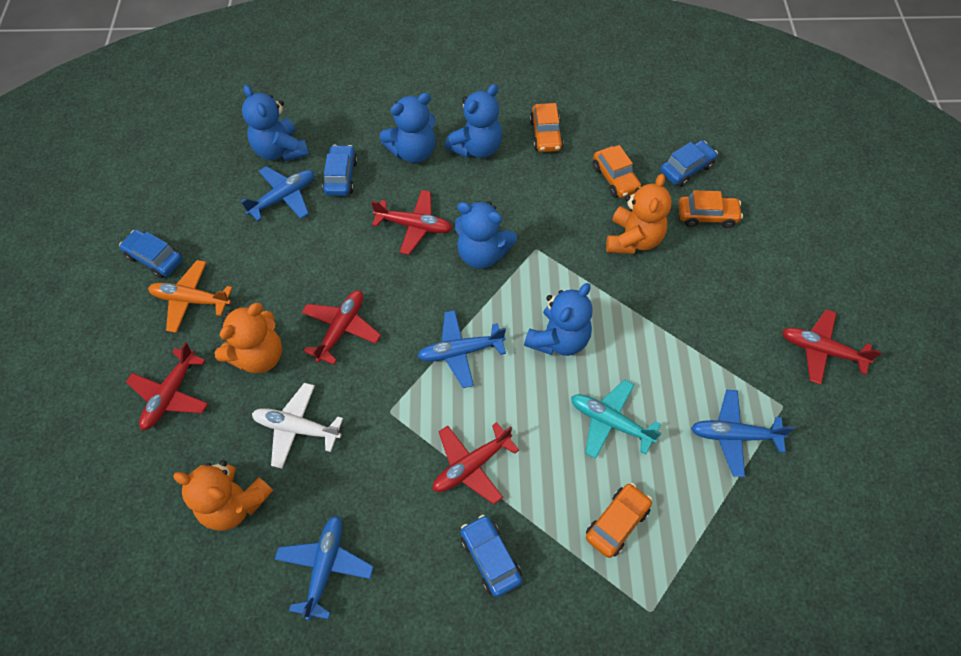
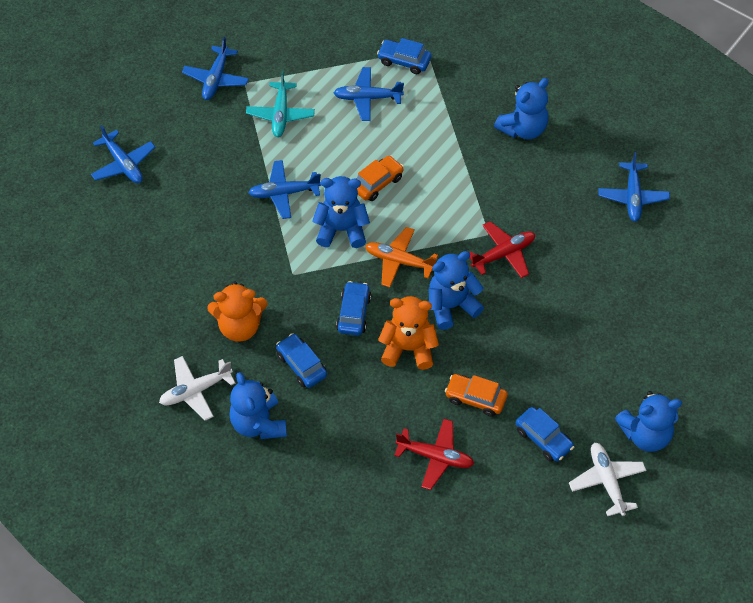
blue plane: [241,166,314,221] [275,515,374,620] [418,310,506,388] [691,390,794,477] = 4 -> [91,125,155,183] [182,37,249,100] [248,160,321,219] [334,67,404,121] [598,152,670,222] = 5
orange car: [530,103,564,152] [586,483,652,558] [593,145,642,198] [678,190,743,228] = 4 -> [356,156,404,201] [445,374,508,416] = 2
orange teddy bear: [173,460,273,531] [215,303,282,373] [606,174,672,254] = 3 -> [207,281,267,342] [378,296,439,370] = 2
red plane: [126,342,208,430] [302,290,381,365] [371,190,452,255] [433,422,519,504] [782,309,882,385] = 5 -> [394,419,474,490] [469,221,535,278] = 2
white plane: [252,383,343,469] = 1 -> [159,356,235,421] [569,443,647,516] = 2

